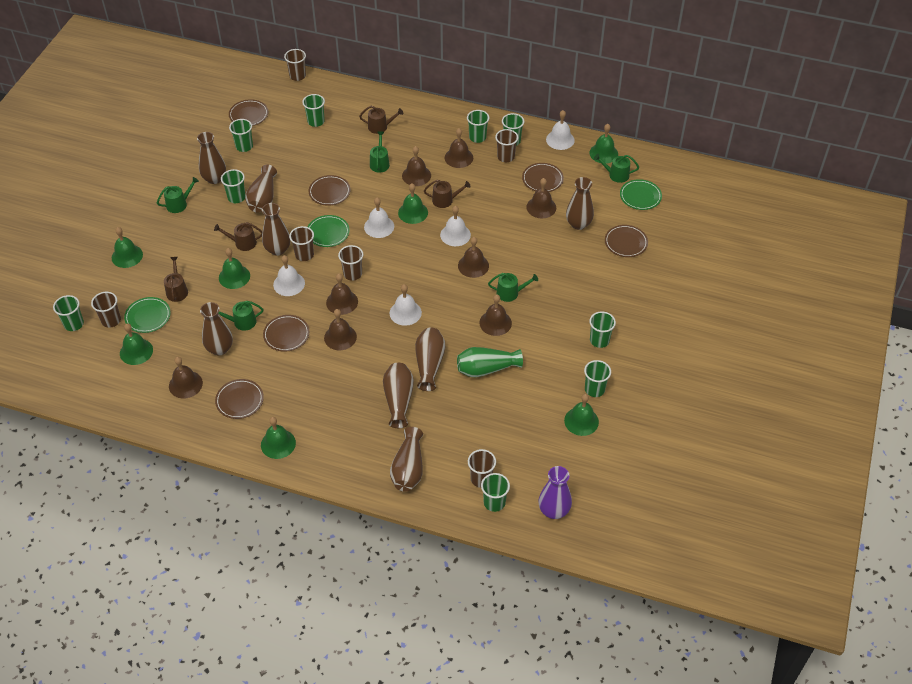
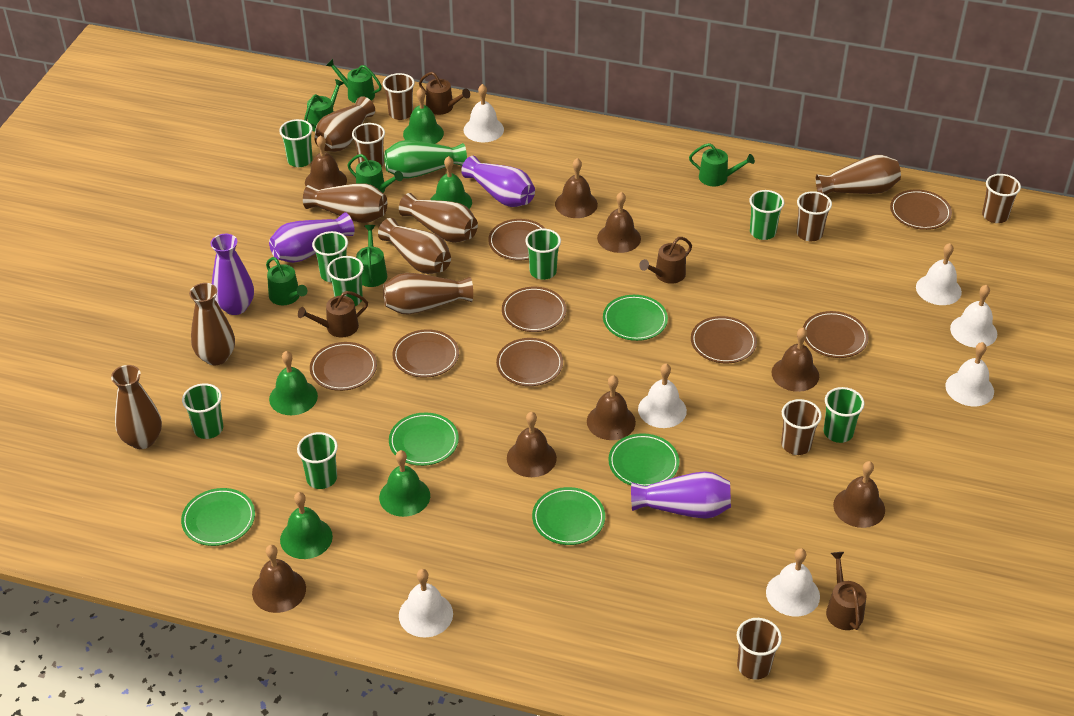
brown plate: [215,379,264,419] [229,99,268,126] [263,315,309,352] [309,175,350,206] [522,163,564,192] [605,225,648,257] = 6 -> [310,342,377,391] [392,329,459,378] [488,219,546,261] [496,338,563,386] [502,287,566,332] [691,316,757,363] [803,311,869,358] [890,189,952,230] = 8
green bell: [112,227,143,268] [120,323,153,365] [219,248,250,289] [261,417,296,459] [398,183,428,224] [564,394,599,436] [589,124,618,164] = 7 -> [269,351,318,415] [280,492,333,559] [379,450,430,517] [403,88,444,144] [430,156,472,209] = 5
green cup: [53,295,84,331] [221,169,246,203] [229,119,253,152] [302,94,325,127] [467,110,489,143] [481,473,510,512] [502,113,524,146] [584,360,611,397] [589,311,616,348] = 9 -> [182,383,223,439] [279,119,313,167] [297,432,338,489] [312,231,348,282] [327,256,364,306] [525,228,561,280] [750,190,784,240] [824,387,865,443] = 8
green plate: [124,297,171,333] [308,215,350,247] [620,179,662,210] = 3 -> [181,488,255,546] [389,413,459,466] [532,487,605,545] [603,295,668,341] [608,433,679,486] = 5
green watering can: [157,177,199,213] [218,301,263,331] [370,131,390,173] [488,273,538,302] [594,154,639,183] = 5 -> [266,257,307,305] [304,79,344,132] [326,59,382,103] [347,154,403,193] [356,225,387,287] [689,143,755,186] = 6
purple vase: [538,466,572,519] = 1 -> [210,234,254,315] [269,212,355,263] [461,156,535,207] [631,471,731,519] = 4
white bell: [273,255,305,296] [364,197,394,238] [390,284,422,326] [440,206,471,246] [546,110,575,150] = 5 -> [399,569,453,638] [464,84,504,142] [638,363,687,428] [766,548,820,617] [916,243,962,305] [945,342,994,406] [950,285,997,348] = 7

